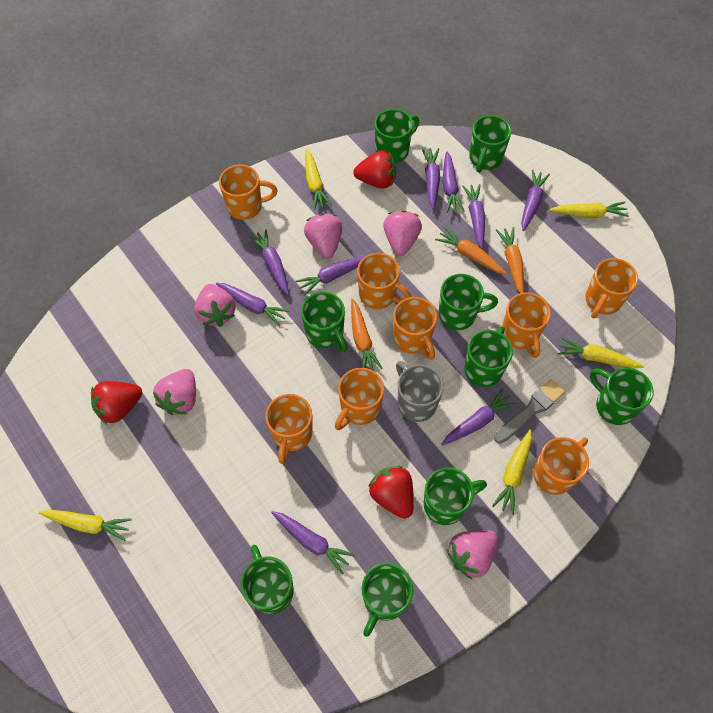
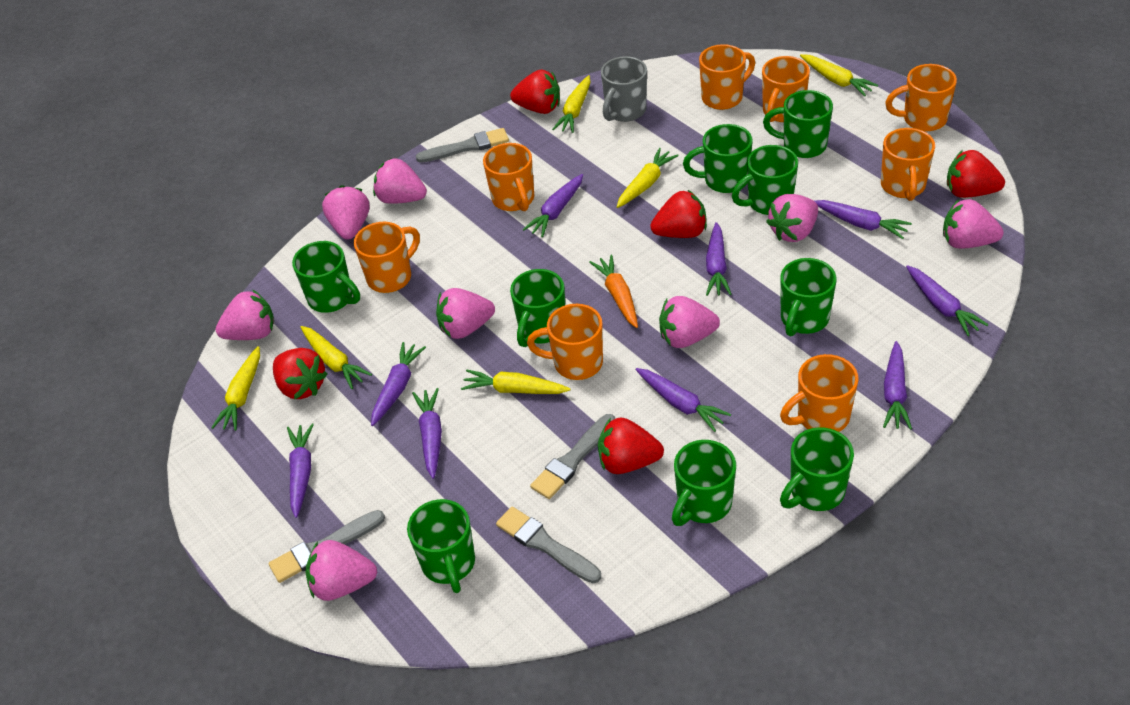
grey brush: [494,379,565,444] = 1 -> [268,510,385,583] [416,128,509,163] [496,507,601,583] [530,414,615,499] = 4
orange carrot: [351,299,383,371] [435,227,507,274] [496,227,524,293] = 3 -> [589,255,638,328] = 1
pink strawberry: [153,369,196,415] [195,284,236,327] [304,213,342,259] [383,210,422,256] [446,530,498,580] = 5 -> [215,290,274,340] [305,540,377,601] [322,185,370,240] [373,158,427,204] [436,288,495,339] [659,296,720,348] [766,194,818,242] [943,199,1004,249] = 8
red strawberry: [91,381,142,424] [353,151,396,189] [368,466,414,519] = 3 -> [273,348,328,399] [510,69,560,114] [598,417,664,474] [650,190,707,238] [947,150,1005,198] = 5
yellow carrot: [39,510,132,541] [305,149,332,210] [492,429,532,514] [550,201,629,218] [558,337,644,369] = 5 -> [211,346,260,431] [301,326,372,389] [461,370,571,394] [552,75,591,133] [617,148,679,208] [800,54,878,96] = 6

